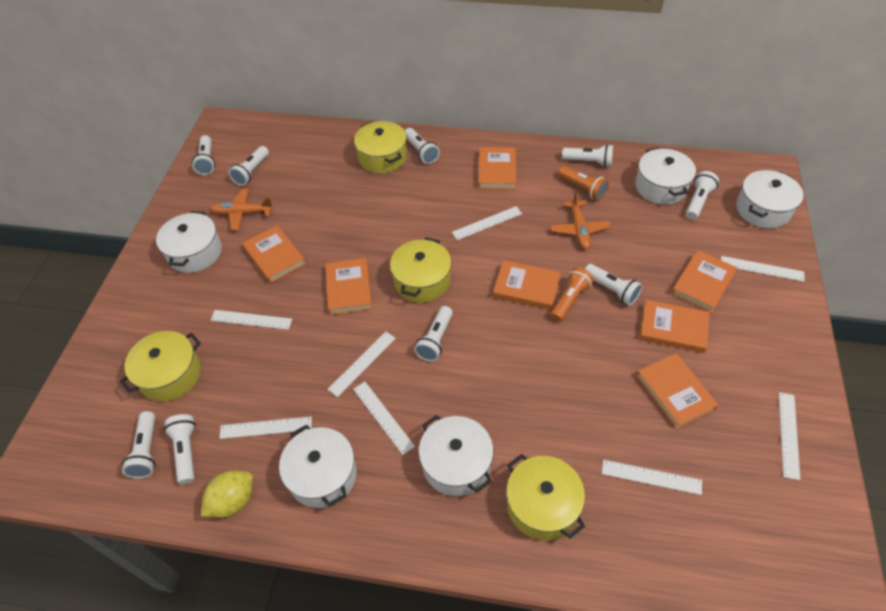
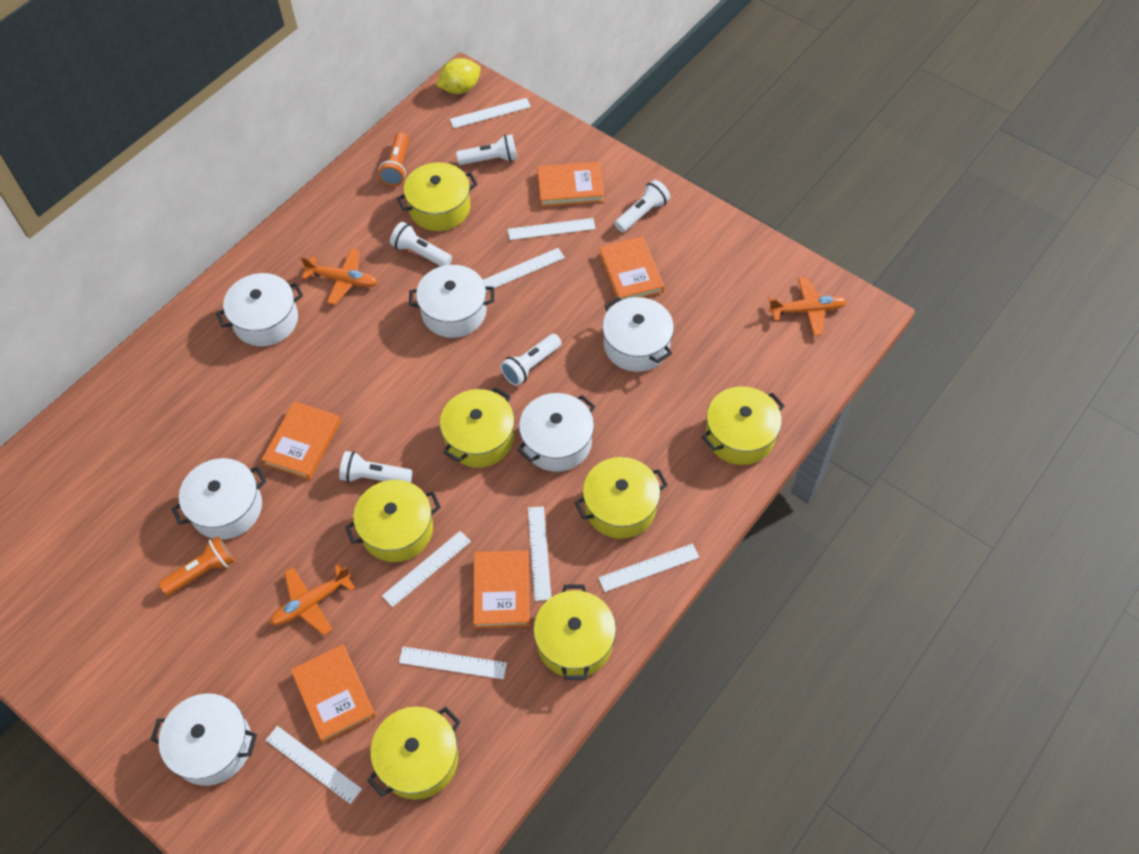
orange book: [242,225,306,283] [325,258,372,315] [478,147,516,189] [493,260,561,310] [636,353,718,429] [639,300,710,353] [671,250,737,313] = 7 -> [261,401,341,480] [291,644,376,743] [473,550,530,628] [537,162,604,207] [599,236,664,302] = 5
orange plane: [210,189,274,230] [550,191,611,249] = 2 -> [270,564,355,635] [301,248,378,305] [768,277,847,336] = 3
white flashlight: [122,411,155,479] [164,414,196,484] [192,135,215,175] [228,146,269,186] [405,128,440,164] [414,306,453,362] [562,144,613,167] [585,264,642,306] [686,171,719,220] = 9 -> [339,451,413,483] [390,222,452,266] [456,134,517,165] [500,334,562,386] [614,180,670,232] = 5
white pot: [156,211,222,273] [279,425,357,508] [419,415,494,496] [635,147,696,205] [736,170,804,228] = 5 -> [150,693,257,786] [172,458,266,540] [216,273,303,346] [409,265,494,338] [517,393,595,472] [602,297,674,372] = 6
yellow pot: [120,331,201,401] [354,121,407,174] [390,237,452,303] [506,454,585,540] = 4 -> [345,480,441,562] [367,706,461,800] [397,162,478,231] [440,387,515,468] [533,584,616,680] [575,457,668,539] [702,386,785,465] = 7

